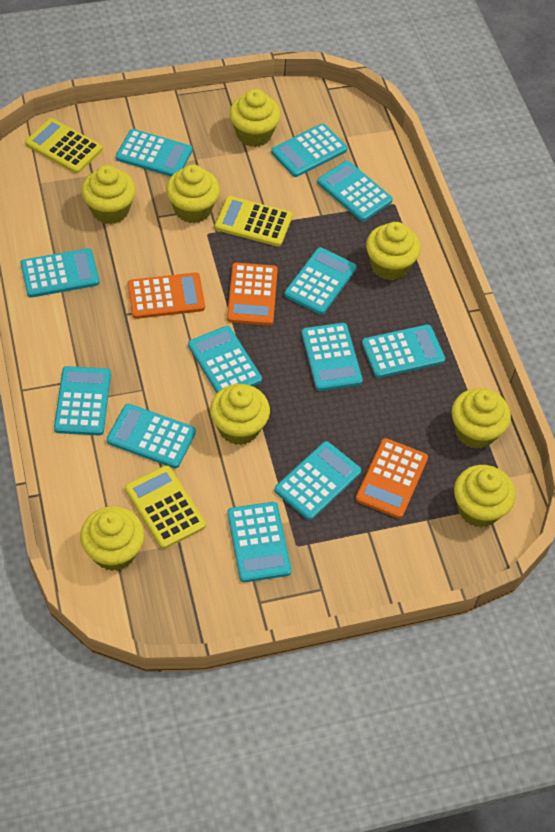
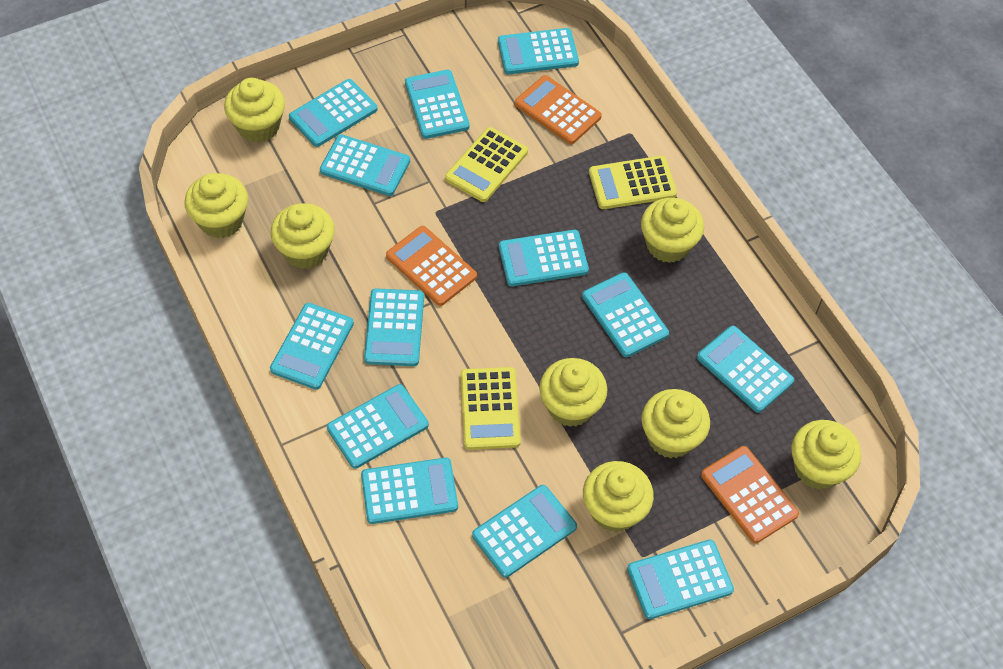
turquoise calculator: [20,248,100,298] [54,366,111,435] [107,403,196,468] [116,129,193,176] [188,326,262,393] [227,502,292,582] [271,124,347,177] [275,441,361,520] [284,247,357,315] [301,323,363,391] [317,161,393,221] [362,324,445,378] = 12 -> [270,303,354,390] [289,79,378,147] [320,134,410,196] [327,384,429,469] [361,458,458,524] [364,288,424,366] [405,70,470,139] [472,485,577,578] [498,28,579,74] [499,230,589,286] [582,272,669,357] [627,540,734,619] [697,326,794,413] = 13

